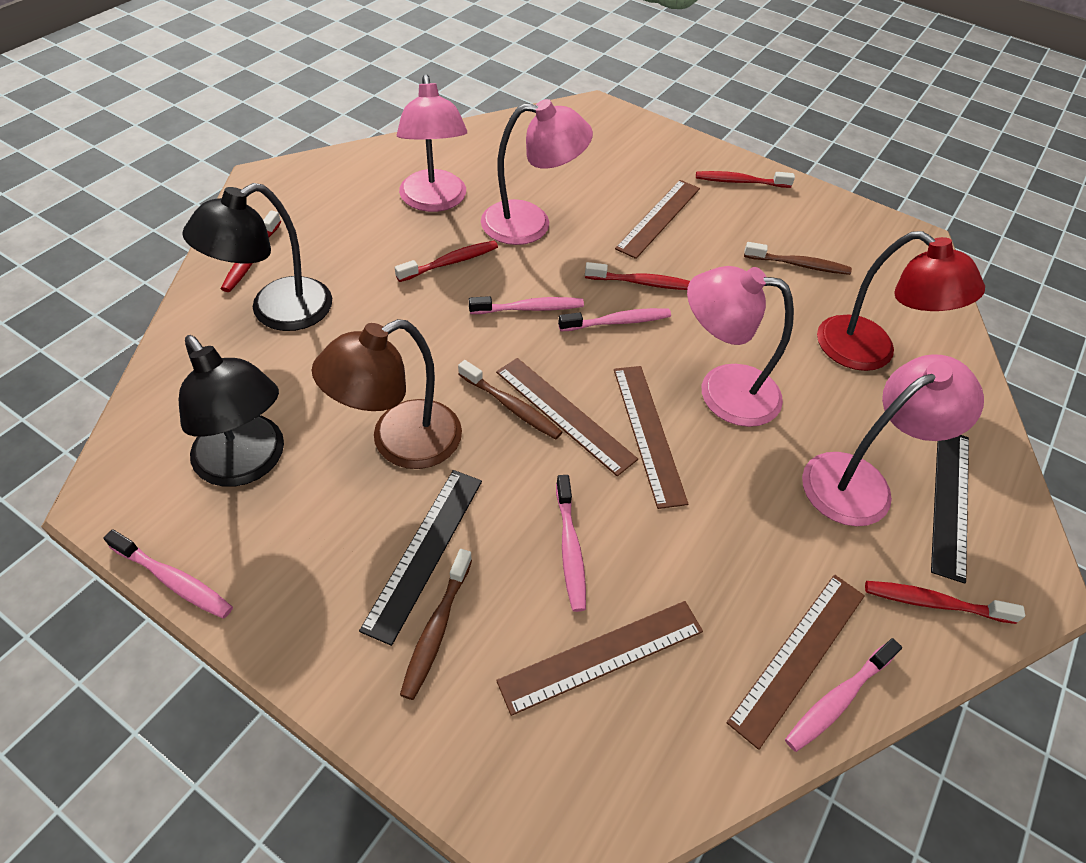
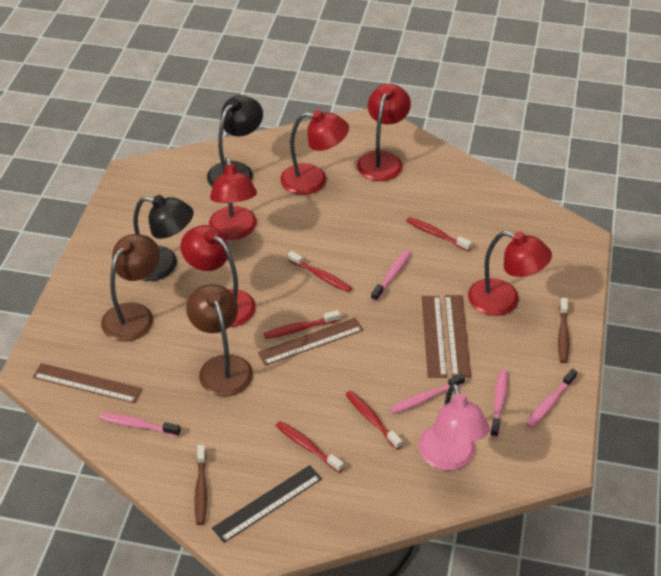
black ruler: [359,470,482,646] [931,435,969,583] = 2 -> [212,465,322,543] = 1
brown lamp: [312,319,462,469] = 1 -> [101,234,160,342] [186,284,253,397] = 2
brown ruler: [496,358,638,476] [496,601,703,716] [614,366,688,509] [615,180,700,259] [726,574,865,750] = 5 -> [33,363,142,403] [258,318,363,366] [422,296,447,378] [445,295,471,377] = 4
brown toothbrush: [400,549,472,700] [458,360,562,440] [744,242,852,275] = 3 -> [194,445,207,525] [558,298,569,363] = 2
pink lamp: [397,74,467,212] [481,99,593,245] [687,266,794,427] [802,354,984,526] = 4 -> [418,383,490,471] = 1
red lamp: [817,231,985,371] = 1 -> [181,225,256,327] [209,157,257,240] [280,110,349,195] [357,83,411,181] [468,231,552,316] = 5

